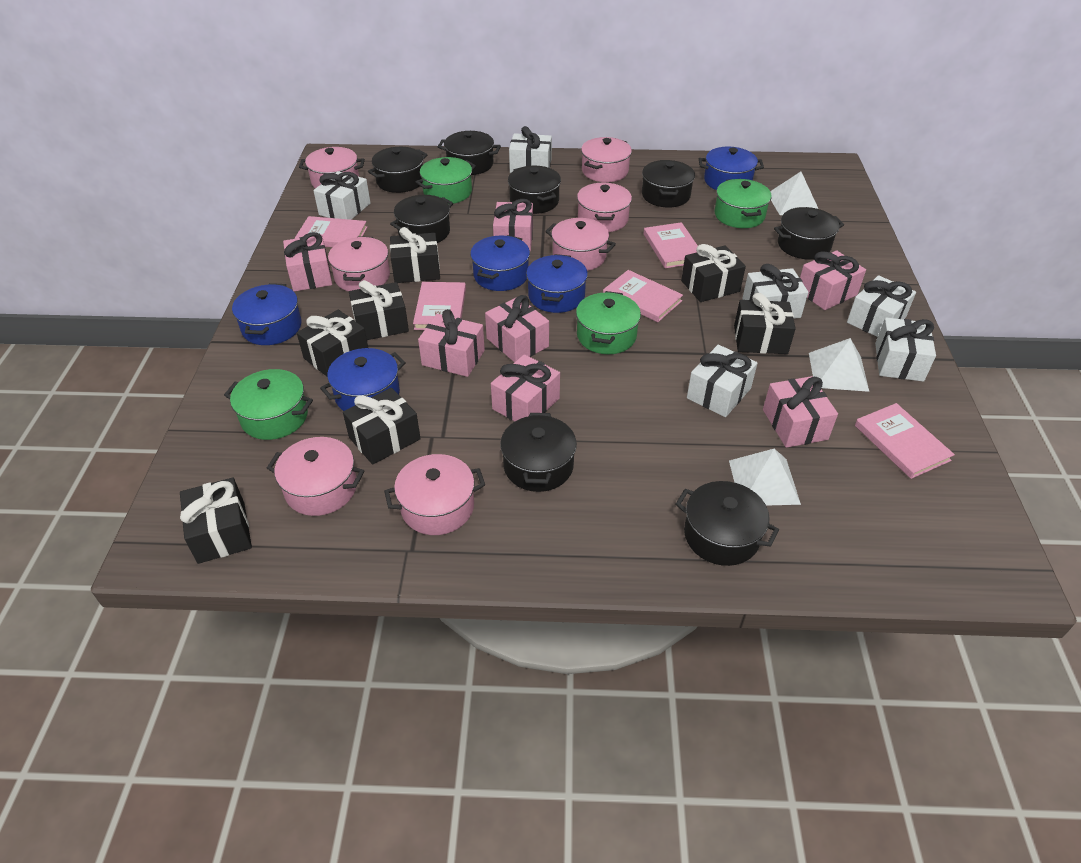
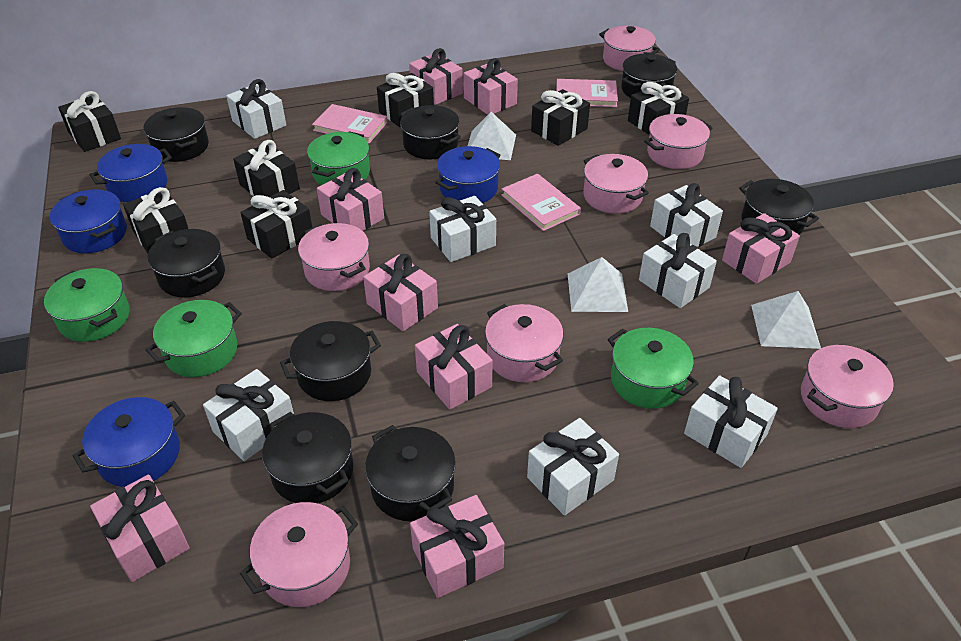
blue pot: [232,283,302,345] [320,348,406,411] [470,235,530,291] [526,254,588,313] [699,147,764,190] = 5 -> [50,189,127,253] [73,397,185,487] [90,144,172,202] [435,146,501,203] = 4
pink book: [295,216,367,247] [413,282,466,330] [603,270,683,322] [644,222,698,268] [855,403,955,479] = 5 -> [312,104,388,144] [501,174,581,231] [556,79,618,107] = 3
pink gift: [283,232,332,291] [418,309,485,377] [485,295,549,362] [491,354,560,421] [493,199,533,251] [763,376,838,448] [800,250,866,310] = 7 -> [90,474,190,582] [317,168,384,231] [363,254,438,331] [409,48,463,105] [410,495,504,598] [415,324,493,410] [463,58,518,115] [722,213,800,284] = 8
white gift: [313,171,370,220] [509,126,552,173] [687,345,758,417] [742,264,808,319] [847,275,916,337] [875,317,936,382] = 6 -> [203,369,294,461] [226,79,286,139] [429,196,496,262] [527,418,619,516] [639,233,717,308] [650,183,723,247] [684,375,778,468] = 7

